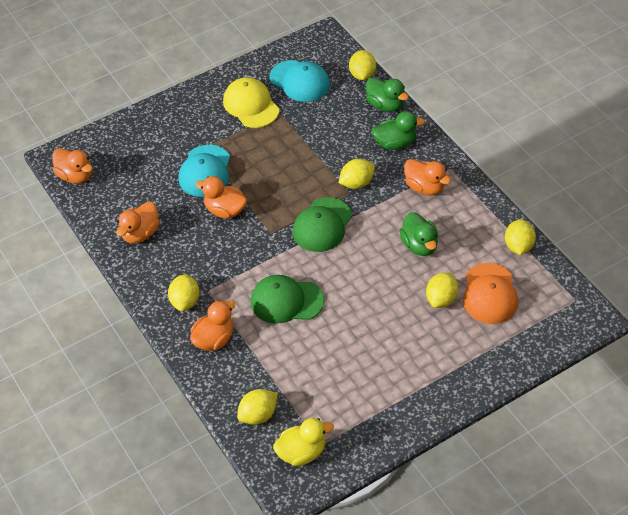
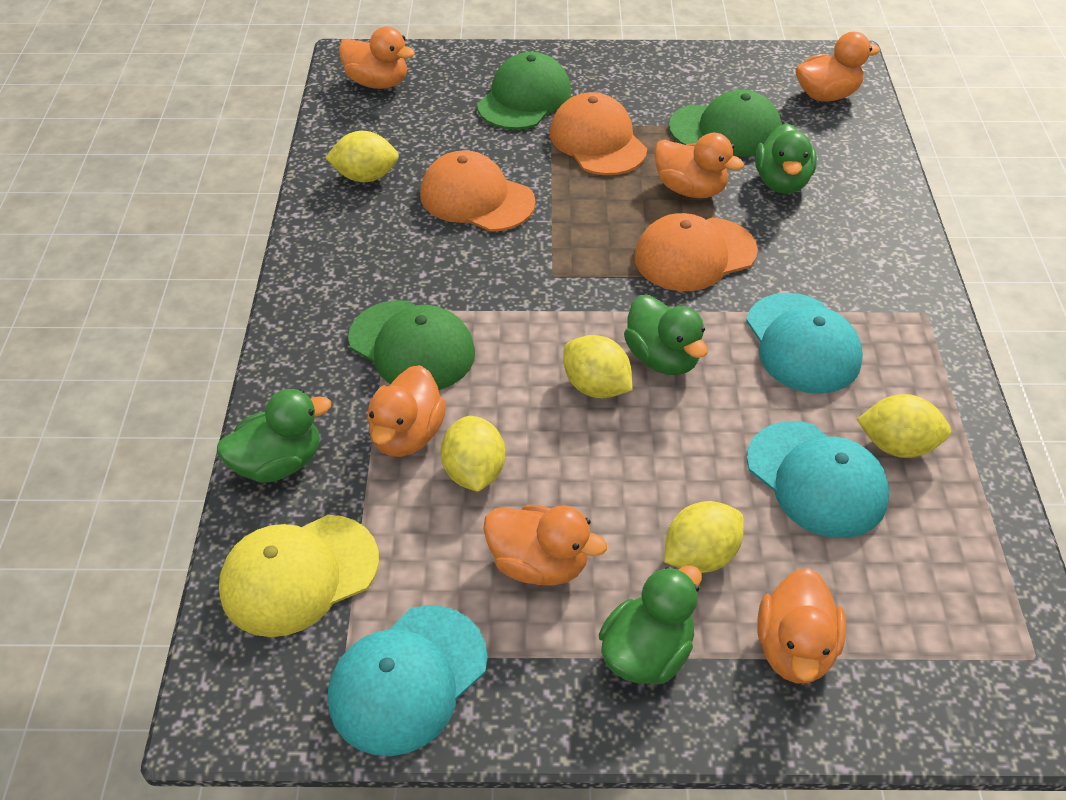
green cap: [251,275,324,324] [293,197,352,252] = 2 -> [348,300,475,390] [477,52,571,130] [669,90,782,157] = 3
green duck: [366,77,409,112] [372,111,425,150] [400,212,438,256] = 3 -> [217,389,331,483] [599,565,702,684] [624,295,708,375] [755,123,817,194] = 4
orange cap: [463,263,518,324] = 1 -> [420,150,536,232] [550,92,647,175] [634,213,758,291] = 3
orange duck: [52,148,93,184] [116,202,160,243] [190,300,235,351] [195,176,247,218] [404,159,451,195] = 5 -> [339,26,415,89] [367,365,446,457] [483,505,607,585] [654,133,744,198] [757,568,846,683] [796,32,880,101] = 6
turquoise cap: [179,145,230,197] [270,60,330,102] = 2 -> [328,605,488,756] [746,293,863,394] [747,421,889,538] = 3
yellow duck: [273,418,334,466] = 1 -> none = 0
yellow lemon: [168,274,200,311] [237,389,278,425] [339,159,375,189] [349,50,376,80] [426,273,458,308] [505,219,536,255] = 6 -> [325,131,399,182] [441,416,505,492] [563,335,632,398] [664,501,744,573] [857,394,951,458] = 5

